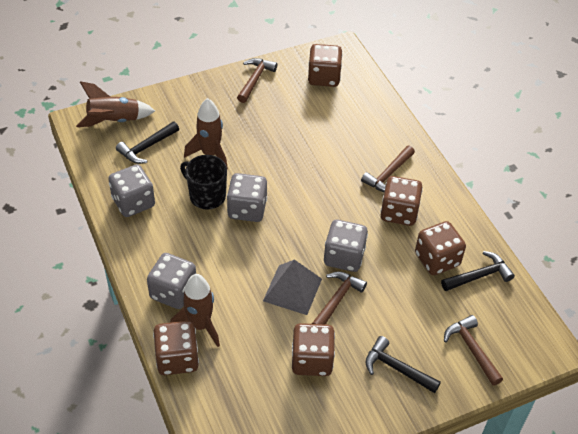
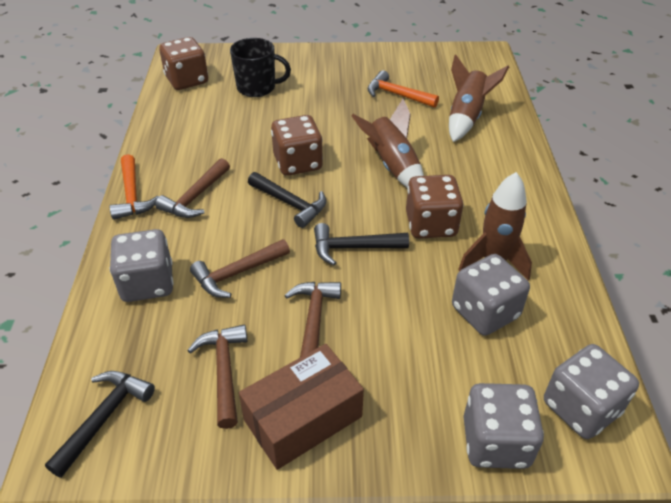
brown box: none = 0 -> [239,344,364,470] = 1
brown dice: [153,321,199,375] [292,323,335,376] [308,44,343,87] [380,176,423,226] [415,221,466,275] = 5 -> [159,37,208,90] [271,115,323,176] [406,175,464,239] = 3
grey pyramid: [263,259,322,315] = 1 -> none = 0
orange hammer: none = 0 -> [110,154,159,220] [368,70,439,108] = 2

